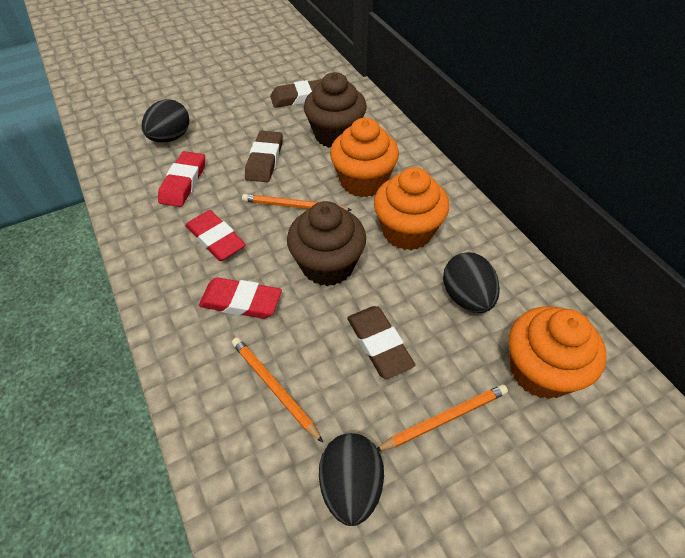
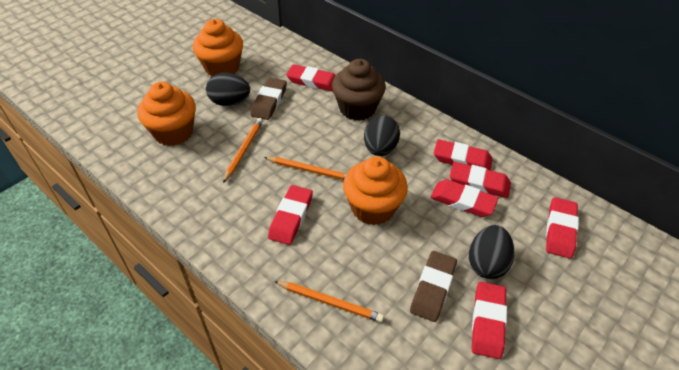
brown cupcake: [287,201,366,286] [304,72,367,148] = 2 -> [332,59,386,121] = 1
brown eraser: [245,131,283,182] [270,79,322,108] [347,306,415,379] = 3 -> [250,78,287,120] [410,251,457,322] = 2
red eraser: [158,151,205,207] [186,210,246,261] [199,277,282,319] = 3 -> [268,185,313,245] [286,64,336,92] [431,179,498,217] [434,139,493,170] [450,162,511,198] [472,282,507,359] [546,197,579,259] = 7

